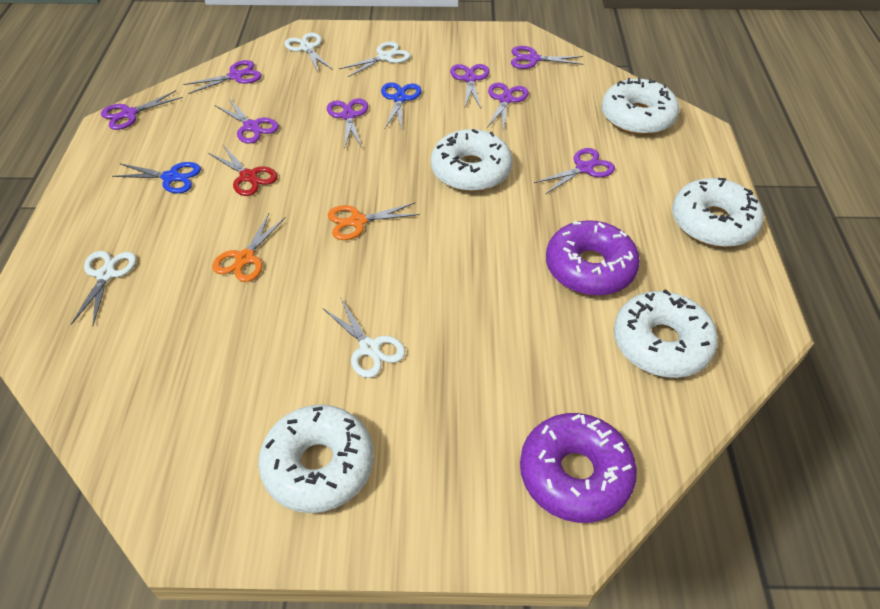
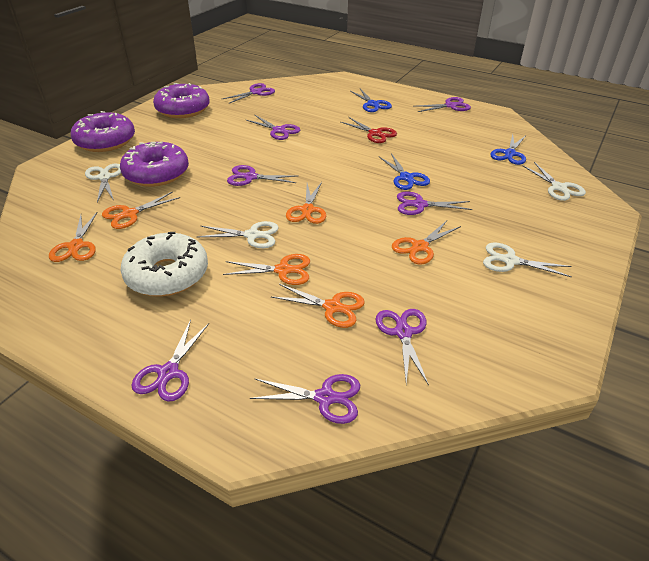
blue scissors: [112,162,201,193] [381,82,422,131] = 2 -> [350,88,392,112] [379,153,430,190] [490,134,526,165] = 3
orange scissors: [212,213,286,282] [328,203,420,240] = 2 -> [49,212,98,262] [102,192,180,229] [223,254,310,285] [271,284,365,328] [286,182,326,224] [392,221,461,264] = 6
purple donut: [520,413,637,523] [546,220,640,296] = 2 -> [71,111,135,152] [120,142,189,187] [153,83,210,118] = 3
white donut: [258,405,374,513] [431,129,513,192] [602,78,680,135] [614,289,718,378] [672,178,764,247] = 5 -> [120,232,208,296] = 1

